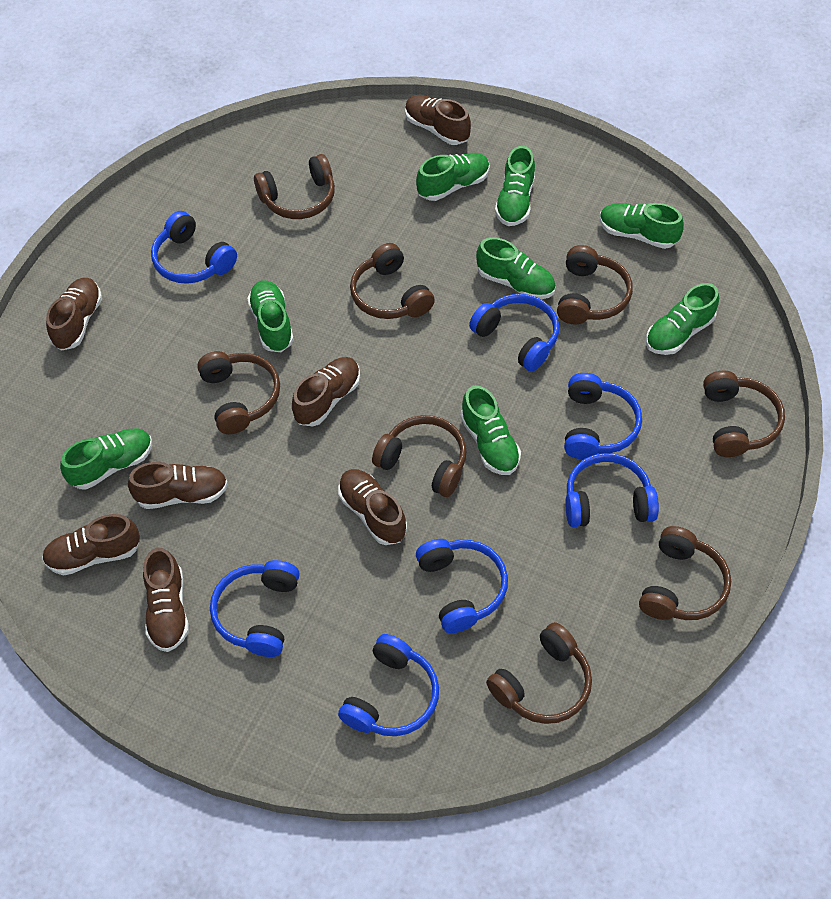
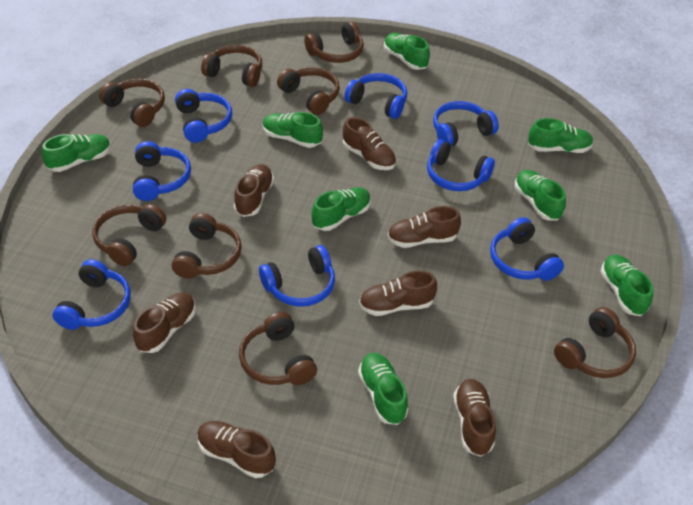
blue headphones: [151,211,237,284] [210,560,300,657] [338,634,439,736] [416,539,508,633] [469,294,559,372] [564,373,642,459] [566,453,659,527] = 7 -> [53,259,131,330] [133,141,191,201] [175,89,232,143] [259,245,335,307] [344,73,407,119] [427,139,495,191] [433,101,499,146] [490,217,564,281] = 8

